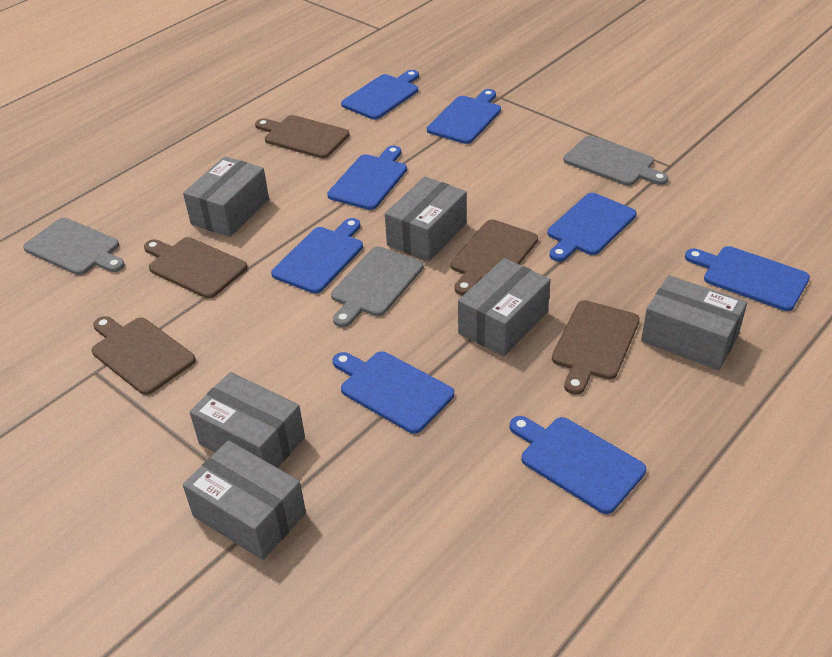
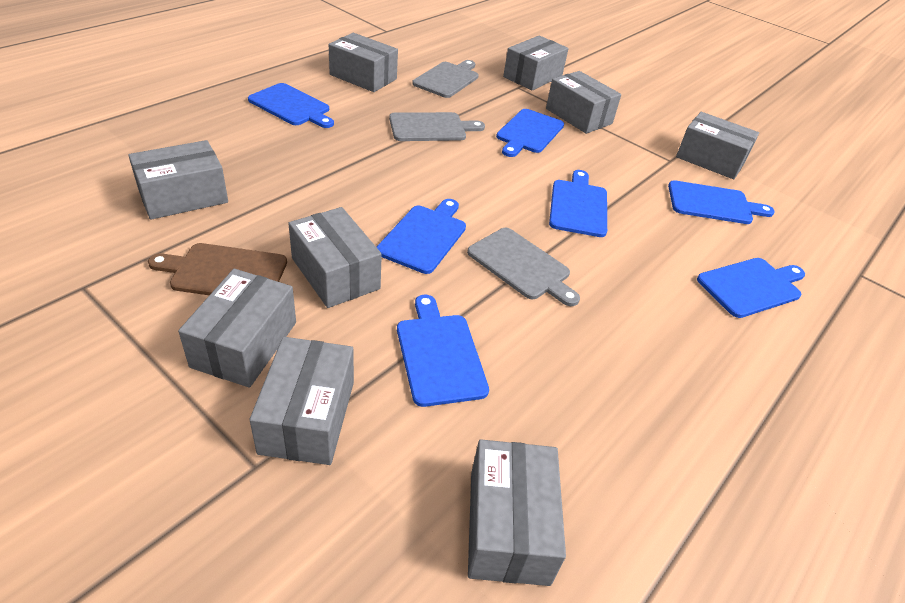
blue cutting board: [271,218,363,294] [327,145,407,210] [332,351,454,434] [341,70,419,119] [427,89,501,144] [510,416,646,514] [548,193,636,261] [685,246,810,311] = 8 -> [248,83,334,128] [377,199,466,274] [397,295,489,407] [496,109,564,157] [549,170,607,237] [668,180,774,224] [697,258,805,318] = 7
brown cutting board: [92,316,196,395] [144,237,247,299] [255,115,349,158] [450,219,538,295] [552,300,640,395] = 5 -> [148,243,287,295] = 1
grey box: [183,156,269,237] [183,440,306,560] [190,372,305,468] [385,176,467,262] [458,258,551,356] [641,275,747,370] = 6 -> [128,140,228,220] [178,269,296,388] [249,337,354,465] [288,207,382,308] [329,33,398,92] [468,440,566,586] [503,35,569,91] [546,71,621,134] [676,112,759,179] = 9

